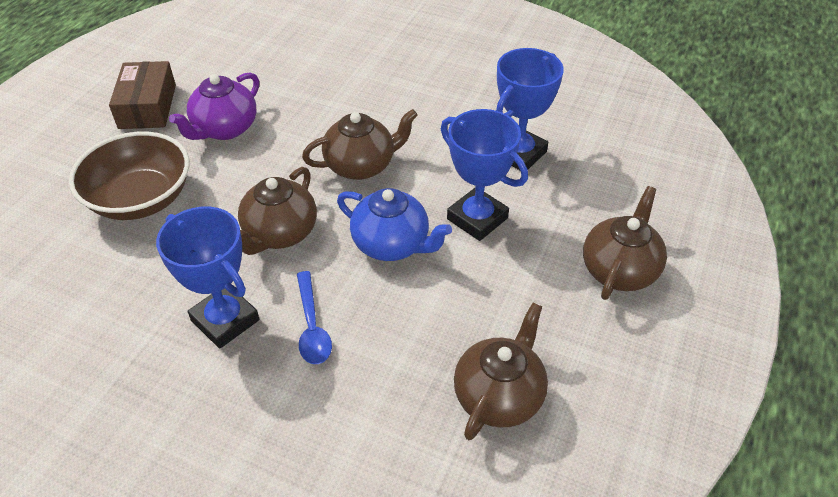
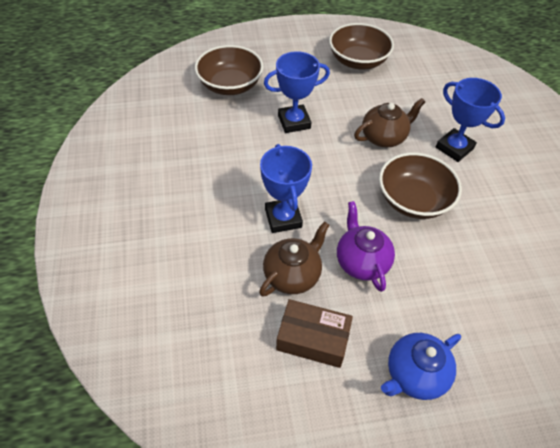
blue spoon: [297,271,332,364] = 1 -> none = 0
brown bowl: [69,131,189,220] = 1 -> [195,45,264,95] [329,23,394,70] [379,152,462,219] = 3
brown teapot: [238,167,317,255] [302,109,418,180] [454,303,548,440] [583,186,667,300] = 4 -> [259,221,329,297] [354,98,425,148] = 2

